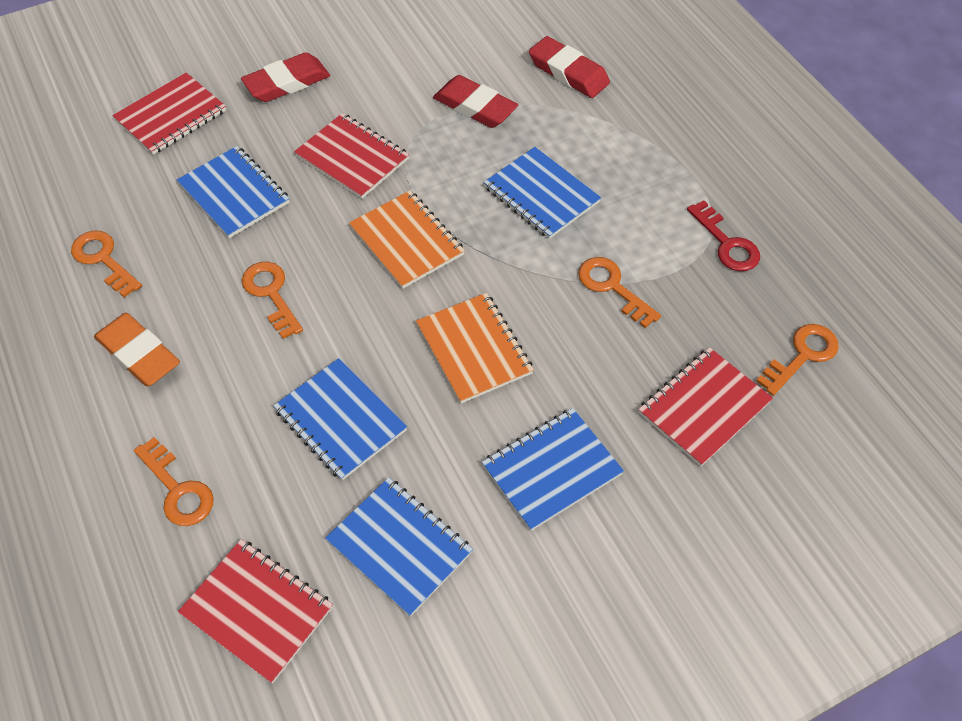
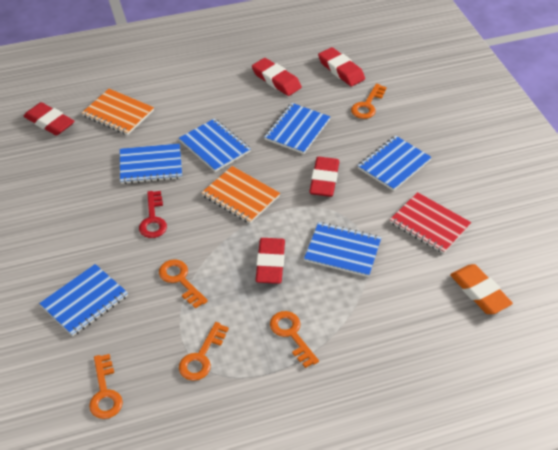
blue notebook: [177,146,289,238] [273,358,407,480] [325,477,473,617] [482,408,624,531] [484,147,601,239] = 5 -> [39,264,128,336] [120,144,182,184] [179,118,251,172] [264,103,330,154] [304,222,382,277] [357,136,432,191] = 6
red eraser: [241,52,330,102] [433,75,518,128] [529,36,610,98] = 3 -> [24,102,74,136] [252,58,302,96] [256,238,285,284] [309,157,339,197] [318,47,365,86] = 5
red notebook: [112,73,226,155] [178,539,333,683] [294,113,409,199] [638,347,773,466] = 4 -> [390,192,471,254] = 1

